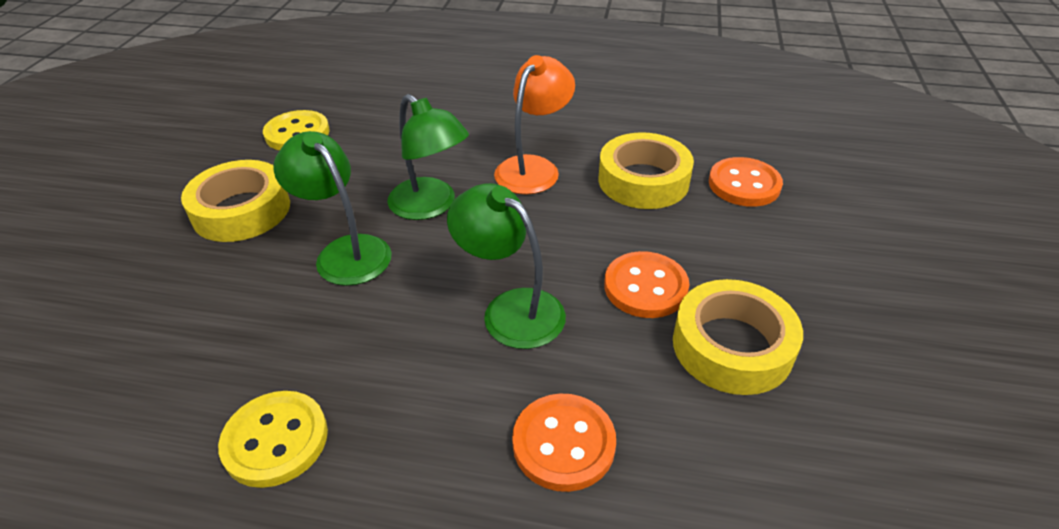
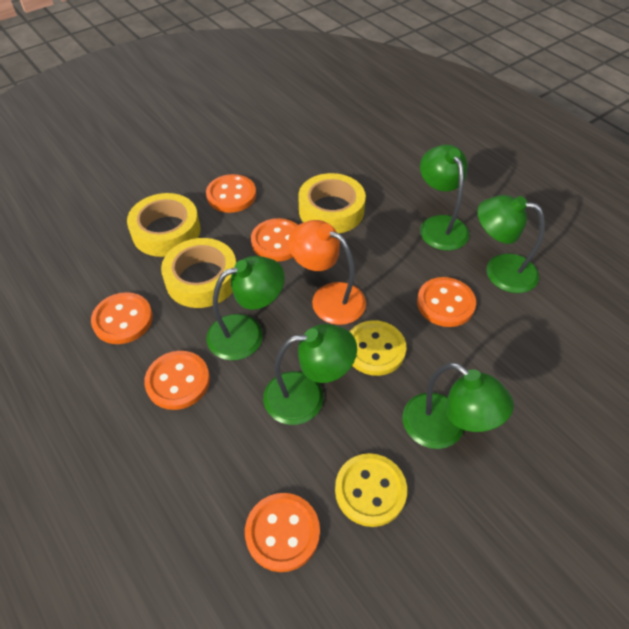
green lamp: [273,131,392,286] [387,94,469,220] [447,183,566,349] = 3 -> [206,256,285,360] [263,324,357,425] [403,362,514,449] [420,145,469,251] [477,195,545,293] = 5
orange button: [512,394,616,492] [604,251,690,318] [709,157,783,207] = 3 -> [91,292,153,344] [144,351,210,410] [206,174,256,213] [245,493,320,572] [251,218,297,262] [417,277,476,327] = 6

